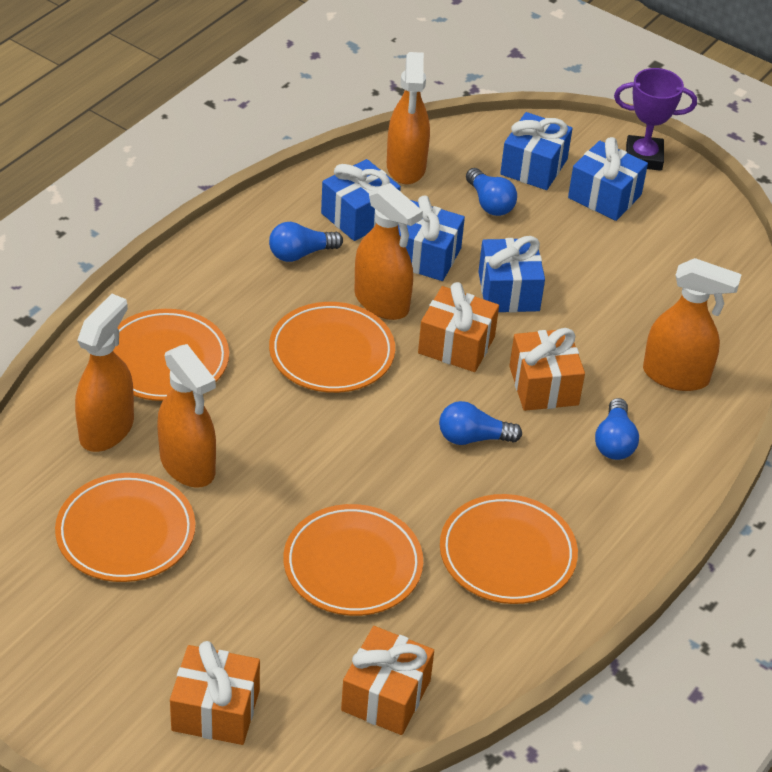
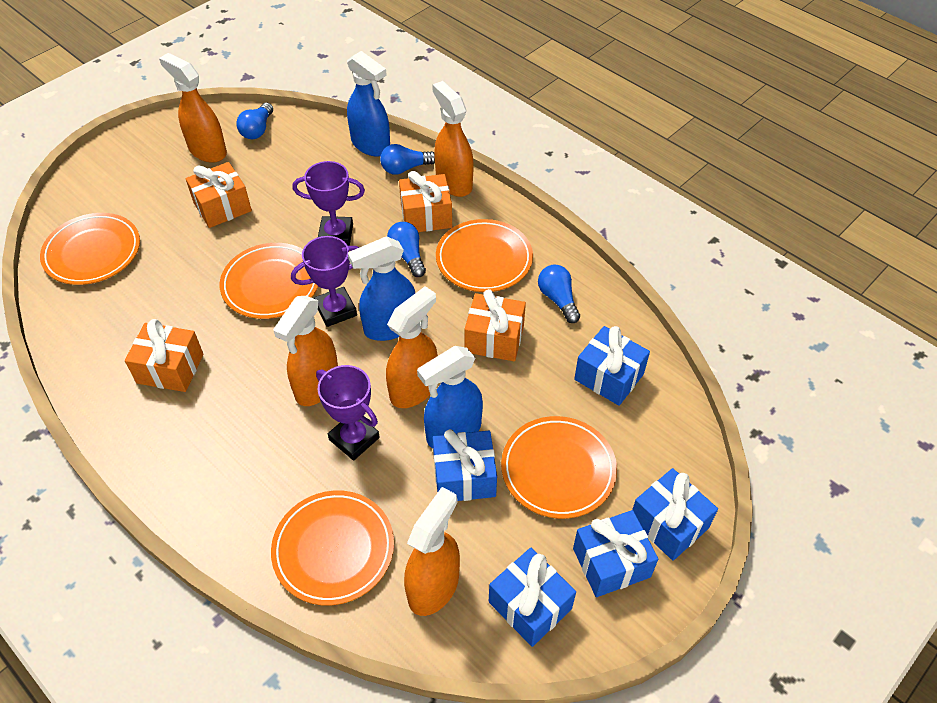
blue spray bottle: none = 0 -> [347,51,390,156] [348,236,415,341] [417,346,483,448] = 3
purple trophy: [614,68,697,171] = 1 -> [291,236,360,327] [293,161,365,246] [316,365,380,461] = 3

